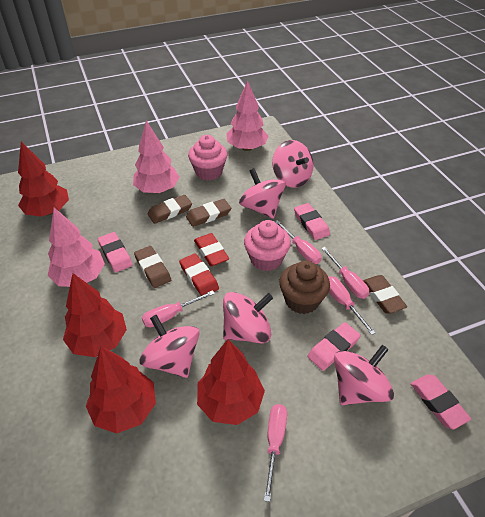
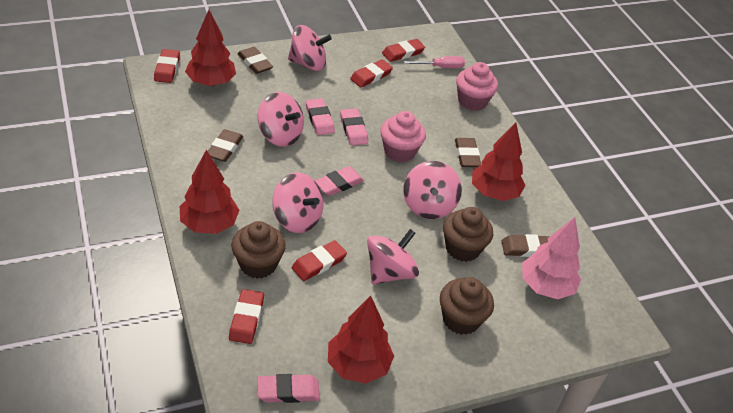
brown cupcake: [279,261,330,314] = 1 -> [232,221,286,279] [440,277,494,335] [443,207,493,262] = 3
pink screwdriver: [142,290,215,327] [264,404,287,502] [274,220,322,264] [321,247,369,299] [328,276,376,335] = 5 -> [404,56,465,68] = 1
pink tree: [48,207,105,287] [133,120,179,193] [227,80,268,151] = 3 -> [522,217,581,299] = 1
red eraser: [179,253,219,296] [194,233,229,266] = 2 -> [154,49,180,83] [229,289,264,344] [292,240,347,281] [350,59,393,87] [382,39,425,62] = 5

